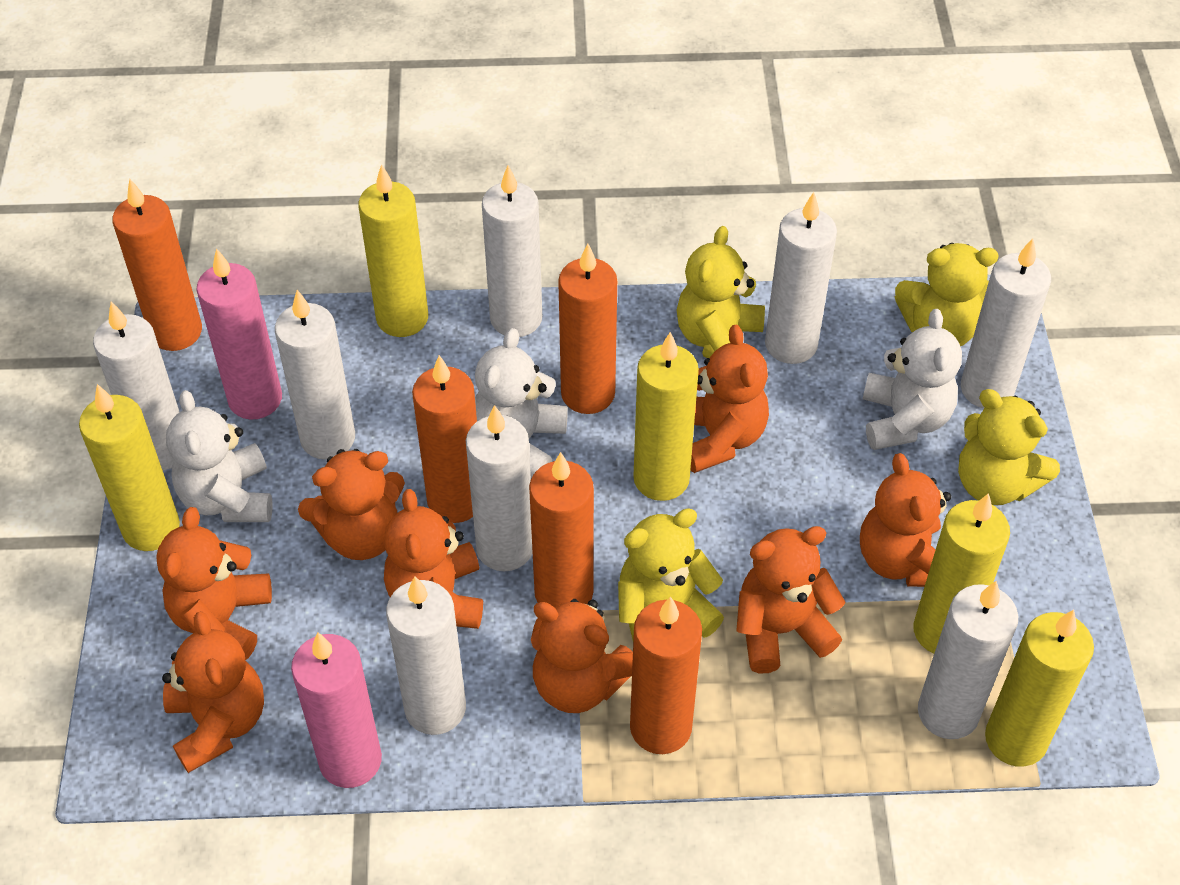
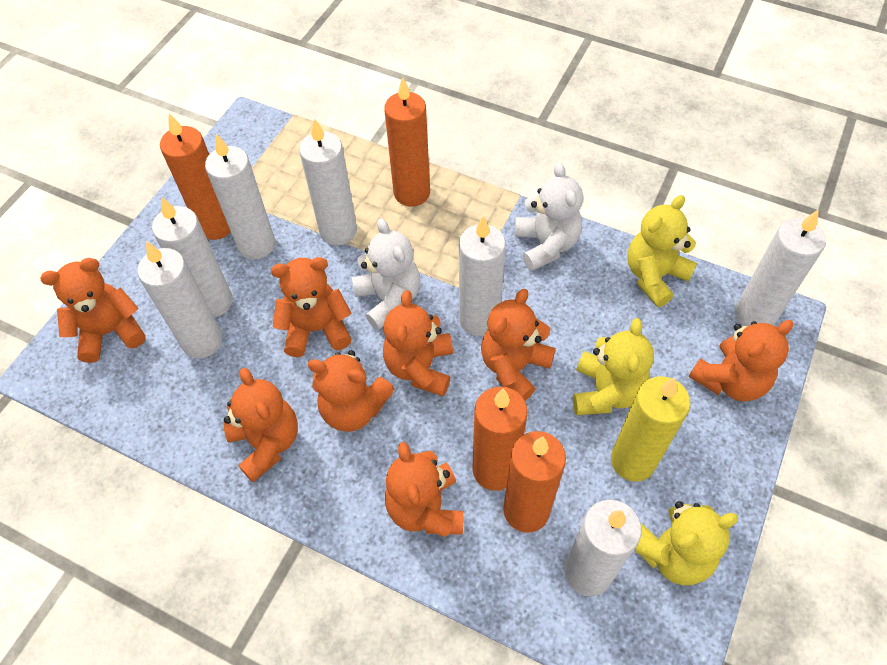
orange candle: [112,179,202,351] [412,355,477,523] [529,452,594,608] [558,243,617,414] [630,596,702,754] = 5 -> [160,113,231,240] [384,77,430,207] [473,386,528,491] [503,431,566,533] = 4
pink candle: [196,248,282,420] [291,632,382,788] = 2 -> none = 0
white candle: [93,302,180,470] [275,290,355,460] [386,576,466,735] [466,405,533,571] [482,165,542,337] [765,192,837,364] [918,581,1018,739] [961,238,1051,409] = 8 -> [137,241,222,358] [152,197,233,318] [205,134,275,260] [299,118,357,245] [459,216,506,336] [564,500,642,596] [735,209,826,326] = 7
white teddy bear: [166,390,273,522] [475,328,568,478] [863,309,962,450] = 3 -> [352,218,420,330] [515,162,583,271] = 2
yellow candle: [79,384,180,551] [358,164,428,337] [633,332,699,501] [913,493,1010,654] [985,610,1094,767] = 5 -> [611,376,690,482] = 1
yellow teddy bear: [618,508,724,639] [677,226,765,358] [895,243,999,346] [958,389,1060,505] = 4 -> [573,318,654,415] [627,195,697,307] [635,501,738,585] = 3

